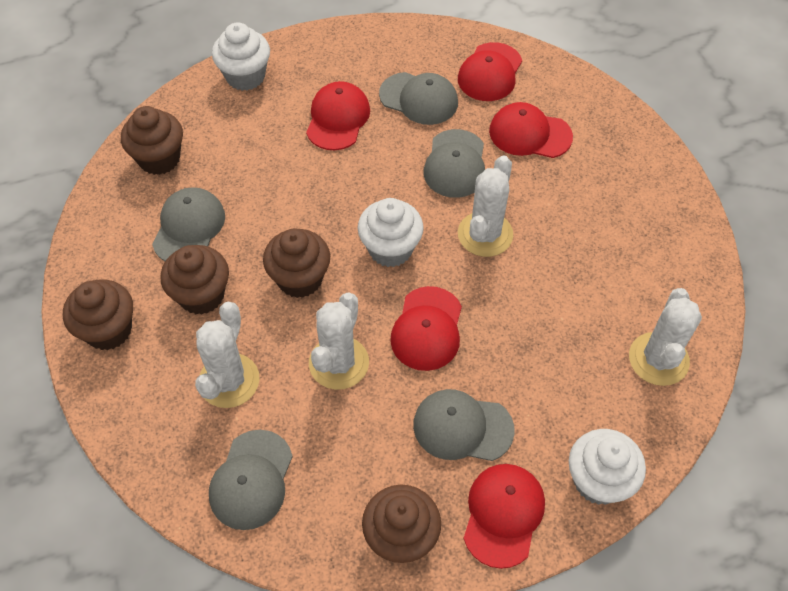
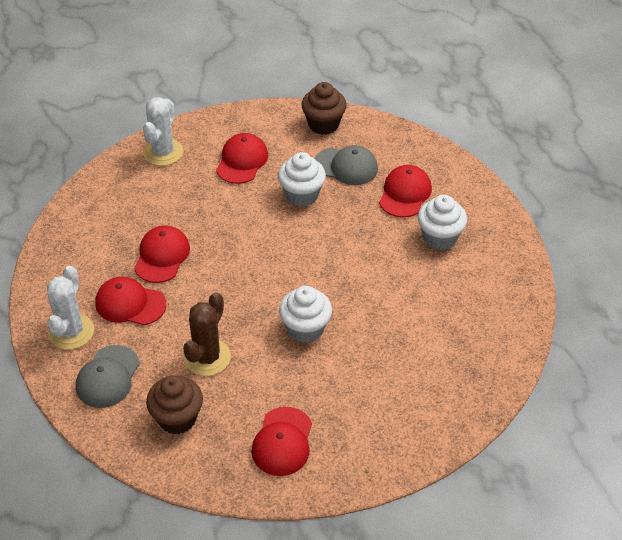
brown cactus: none = 0 -> [183,292,231,376] = 1
brown cupcake: [63,279,133,350] [121,106,183,175] [160,245,229,315] [263,229,330,298] [362,485,441,563] = 5 -> [146,375,203,434] [302,82,347,135] = 2
grey cap: [152,187,225,261] [209,430,293,530] [379,72,458,125] [413,389,515,461] [424,129,485,198] = 5 -> [76,345,140,408] [314,145,378,185] = 2
white cactus: [195,302,260,408] [309,292,369,390] [458,155,513,257] [629,288,702,386] = 4 -> [47,266,94,350] [143,97,183,166] = 2

